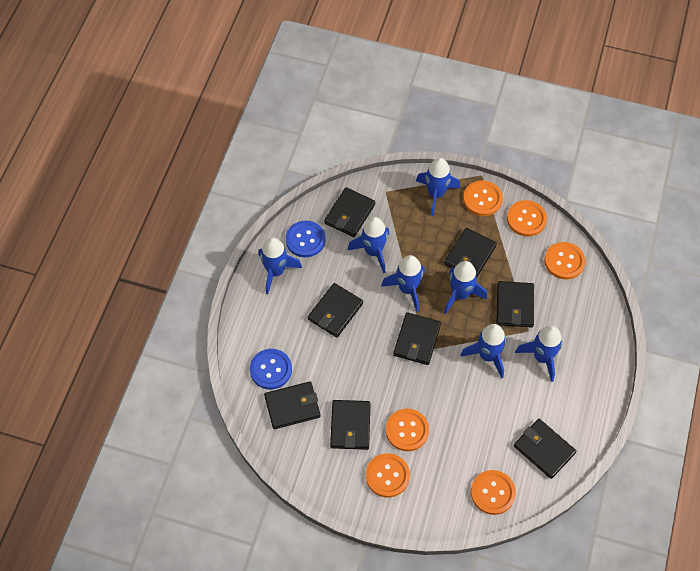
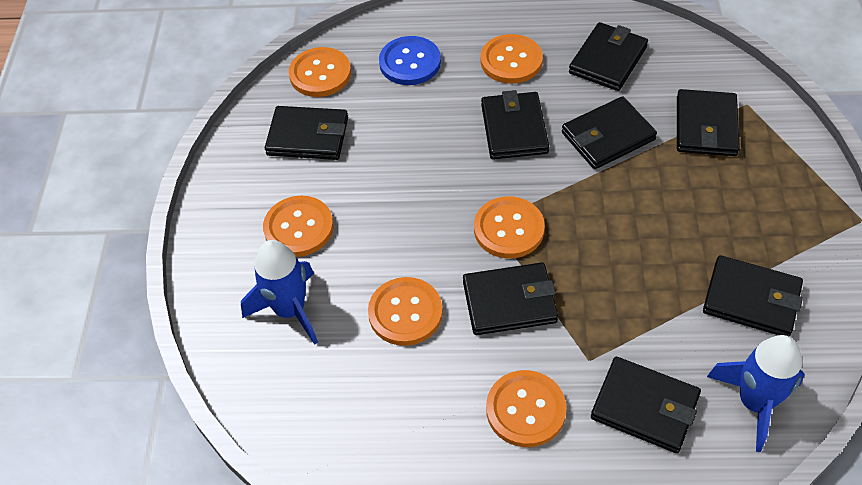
blue button: [250,349,292,389] [286,221,325,257] = 2 -> [379,36,441,85] = 1
blue rocket: [258,237,302,294] [348,217,389,273] [381,255,425,312] [416,158,460,216] [444,261,487,314] [460,324,506,378] [515,325,563,382] = 7 -> [241,240,318,345] [707,335,805,452] = 2

